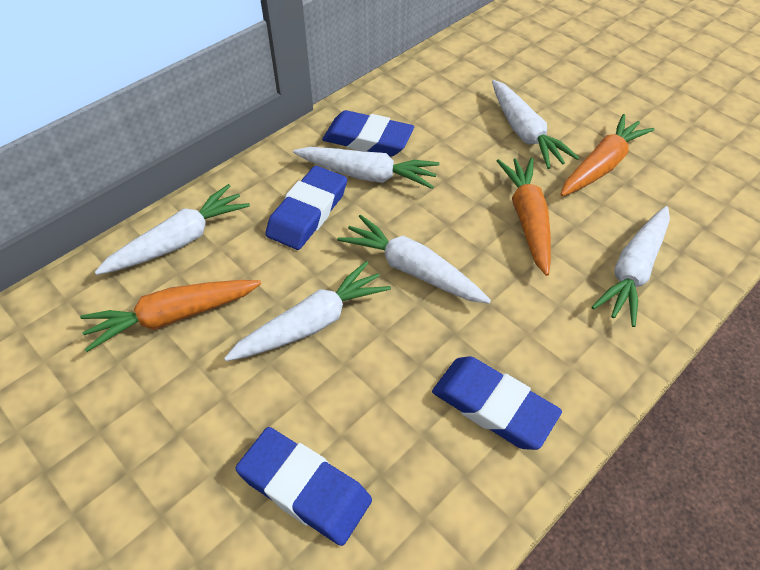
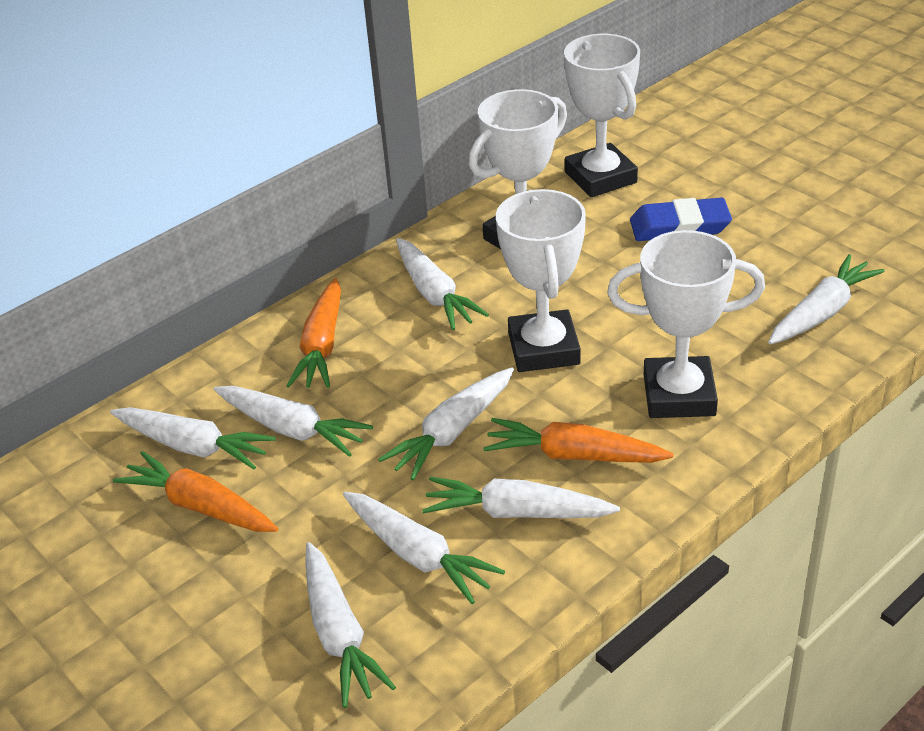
blue eraser: [235,427,372,546] [265,166,347,250] [322,110,414,157] [432,356,562,450] = 4 -> [630,197,732,241] = 1
white carrot: [95,184,250,275] [224,261,391,361] [293,147,440,189] [337,214,491,304] [492,80,579,169] [592,206,670,327] = 6 -> [110,407,276,469] [214,386,373,457] [305,542,396,708] [343,492,505,604] [378,368,514,480] [396,238,489,330] [422,477,620,518] [768,254,885,344] = 8
white trophy: none = 0 -> [469,89,567,249] [496,189,586,372] [564,34,640,197] [607,230,765,418] = 4

